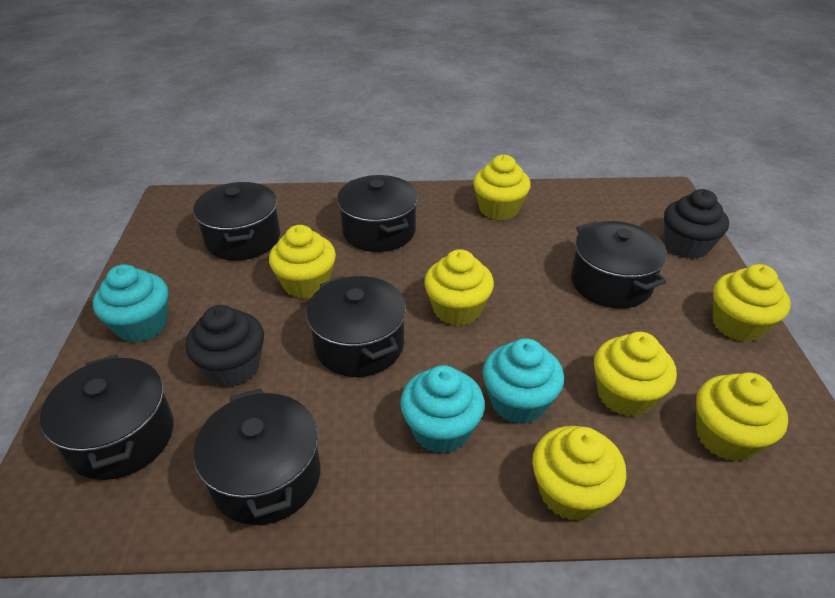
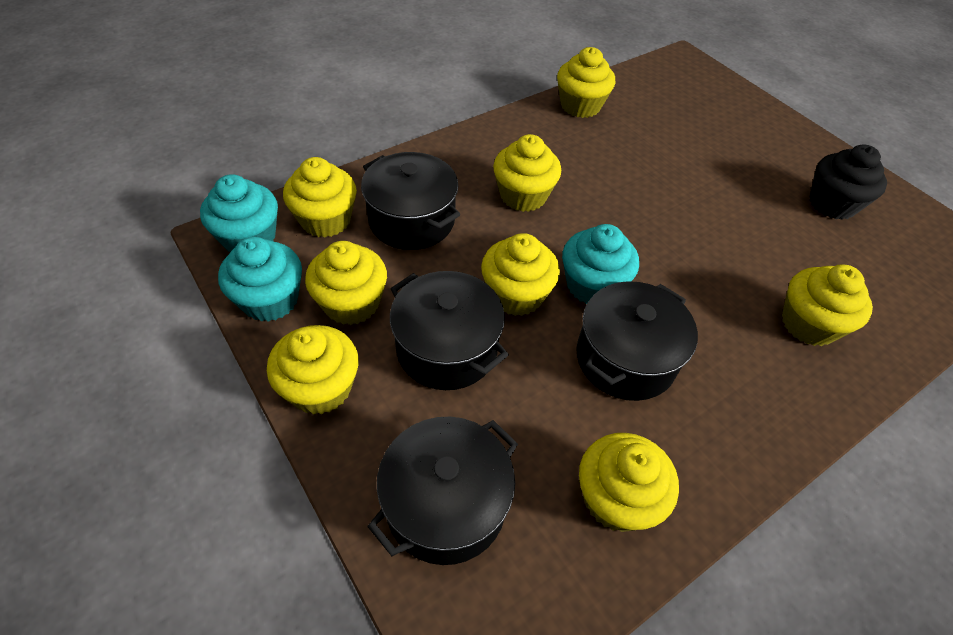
black cupcake: [186,305,264,387] [664,189,729,259] = 2 -> [810,145,887,220] = 1
black pot: [40,355,174,480] [193,182,280,261] [194,388,321,525] [306,276,406,377] [337,175,418,252] [571,221,667,309] = 6 -> [361,152,460,250] [367,417,518,565] [390,271,509,390] [576,281,698,401] = 4
yellow cupcake: [269,225,336,299] [424,249,494,326] [473,155,531,220] [532,426,627,521] [594,332,677,417] [696,372,788,462] [713,264,790,342] = 7 -> [267,325,359,415] [283,157,357,238] [305,241,387,325] [481,233,560,316] [493,134,561,212] [557,47,615,118] [579,433,679,532] [782,264,873,346] = 8

